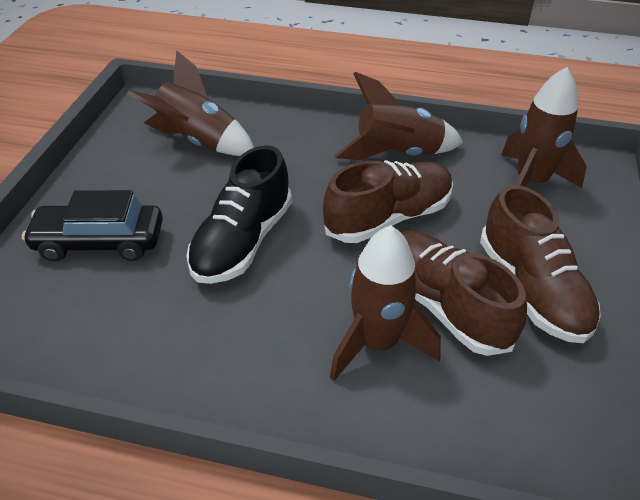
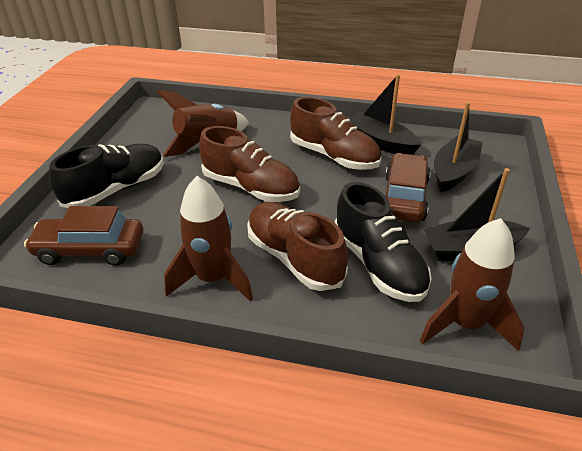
black boat: none = 0 -> [349,74,421,155] [424,168,530,261] [434,102,483,192] = 3
black car: [22,190,163,261] = 1 -> none = 0
black shoe: [186,145,292,284] = 1 -> [49,144,164,208] [335,182,432,302] = 2
brown car: none = 0 -> [24,206,143,266] [385,153,431,223] = 2
brown rocket: [127,50,254,156] [330,225,441,382] [335,72,463,160] [501,67,586,188] = 4 -> [156,89,249,157] [164,176,253,302] [420,218,525,351] = 3

